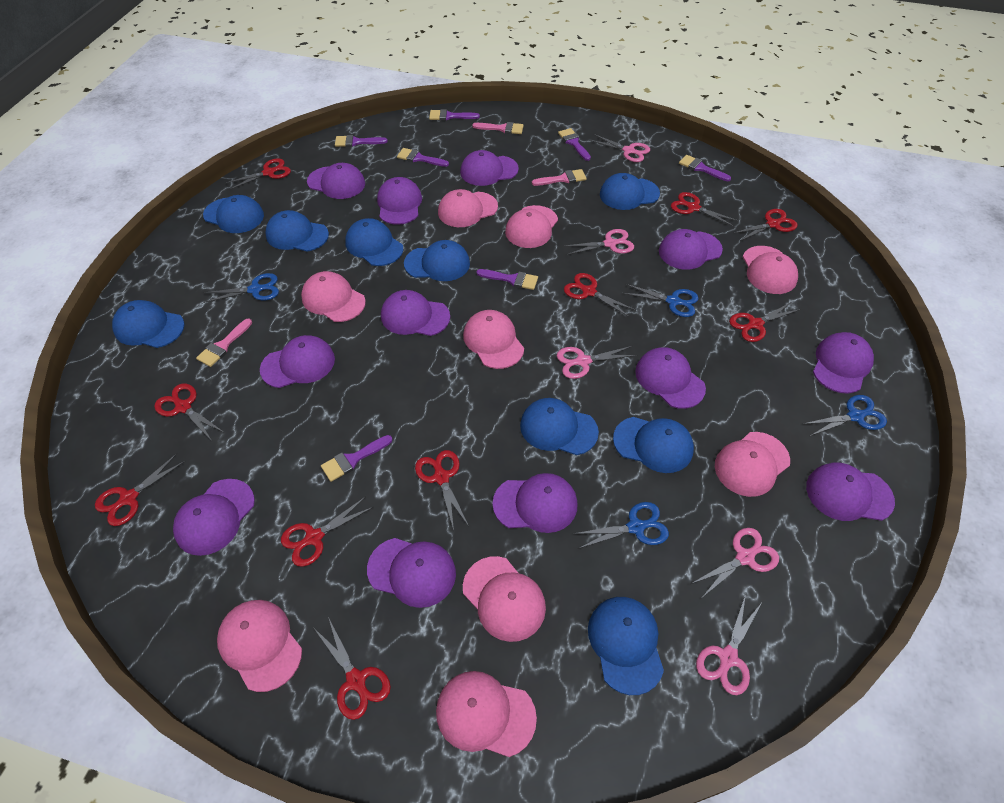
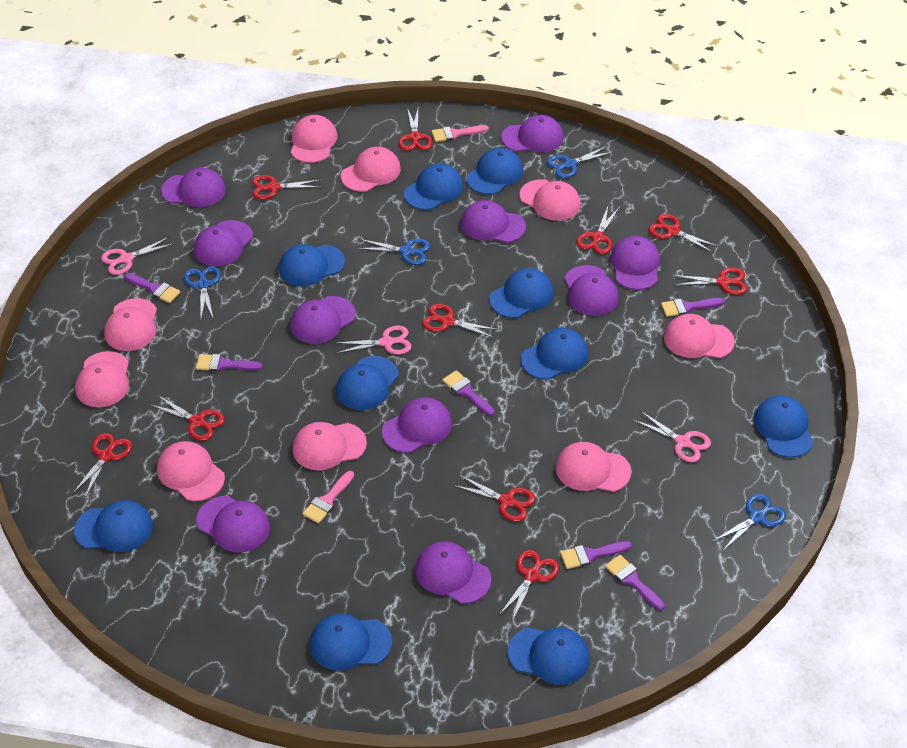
blue cap: [112,300,185,348] [203,195,264,233] [265,210,329,252] [345,218,404,266] [404,240,470,281] [520,398,599,455] [588,597,664,695] [600,173,660,210] [613,417,694,473] = 9 -> [74,500,153,552] [279,244,345,286] [310,614,392,670] [336,356,399,410] [404,163,463,210] [466,148,523,195] [490,268,554,318] [508,627,590,685] [521,328,588,380] [754,395,814,458] = 10
pink brush: [196,319,252,367] [472,122,524,134] [532,169,587,186] = 3 -> [303,471,354,524] [432,125,489,142] = 2
pink scissors: [557,346,637,379] [565,229,634,255] [589,134,650,162] [691,528,779,597] [696,594,761,695] = 5 -> [101,237,174,275] [337,325,412,355] [633,411,711,462] = 3
purple brush: [321,435,392,482] [335,135,388,147] [397,148,449,167] [429,109,480,121] [477,269,538,290] [558,128,591,161] [679,155,731,181] = 7 -> [124,273,180,303] [196,354,263,372] [442,370,495,416] [560,541,632,569] [605,555,665,610] [661,298,725,317] = 6
purple cap: [173,479,255,556] [260,335,335,388] [307,163,365,199] [367,538,456,608] [377,177,422,225] [381,290,450,336] [460,150,519,186] [492,473,578,533] [635,347,706,409] [659,229,723,270] [806,462,895,521] [813,332,874,394] = 12 -> [161,168,226,207] [194,220,253,267] [196,496,270,553] [290,296,356,344] [382,397,452,453] [415,541,492,604] [461,200,526,243] [501,115,563,152] [564,265,619,316] [610,236,660,290] = 10

